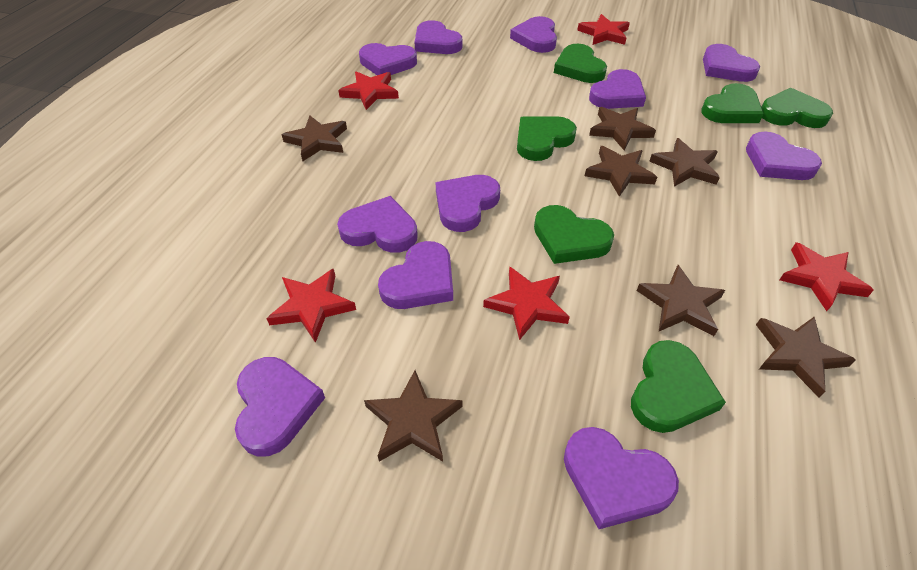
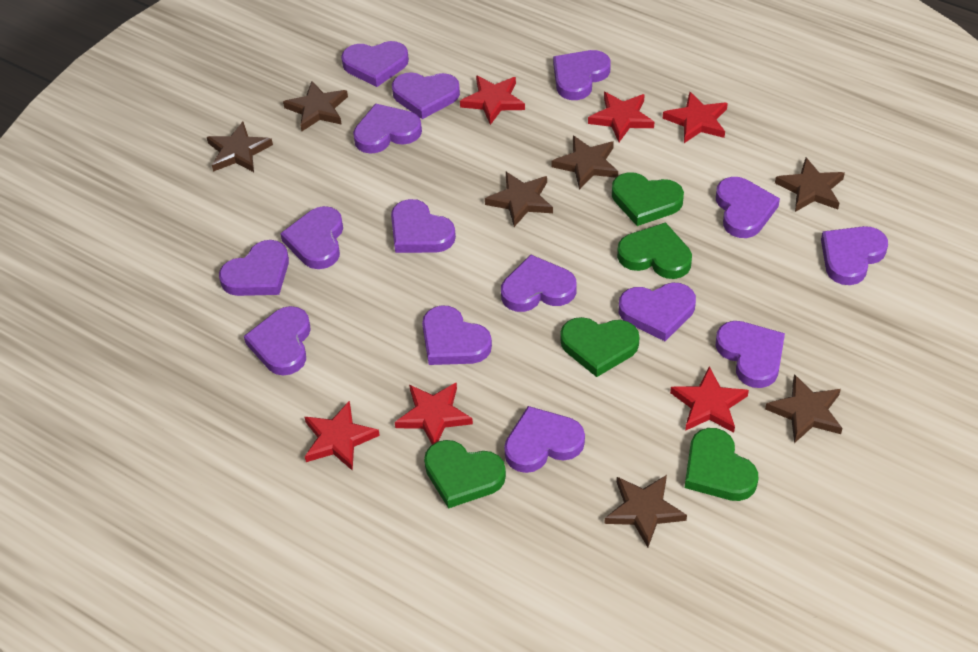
green heart: [517,116,577,161] [534,205,614,264] [554,44,607,83] [631,340,726,433] [701,83,764,123] [762,88,833,128] = 6 -> [424,440,506,509] [560,317,640,377] [612,172,684,226] [617,222,692,279] [685,428,758,501] = 5
purple heart: [235,357,325,457] [337,196,418,253] [359,43,417,75] [378,241,453,309] [415,20,462,54] [435,175,500,232] [510,16,557,53] [564,427,679,529] [589,69,646,109] [703,44,760,82] [746,131,822,180] = 11 -> [219,240,289,296] [244,306,311,376] [280,206,343,269] [341,41,409,87] [353,103,422,154] [391,199,456,253] [392,72,460,119] [422,305,492,365] [501,254,576,312] [504,406,585,473] [553,50,611,100] [619,283,696,341] [716,177,780,238] [716,321,785,388] [821,226,888,285] = 15
red star: [266,269,356,343] [338,72,399,110] [483,266,570,340] [577,14,630,45] [780,242,874,311] = 5 -> [304,401,380,471] [395,382,473,445] [460,75,525,125] [588,92,654,142] [663,92,728,143] [670,366,749,433] = 6

